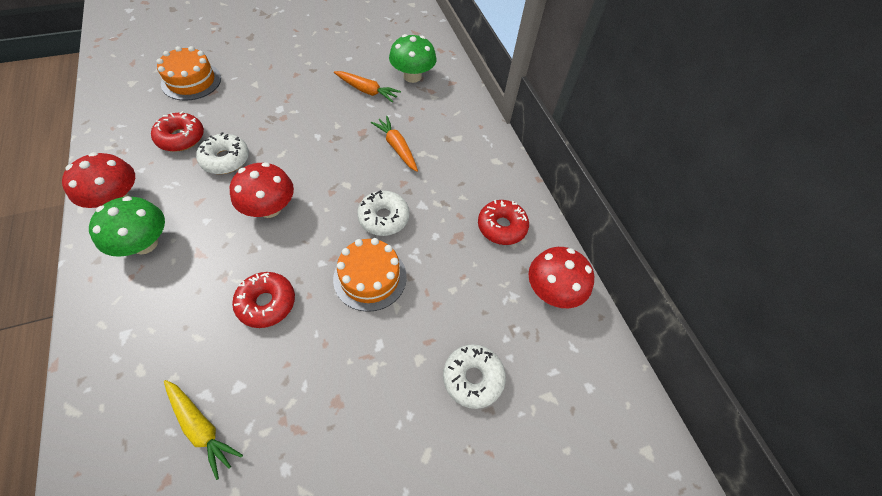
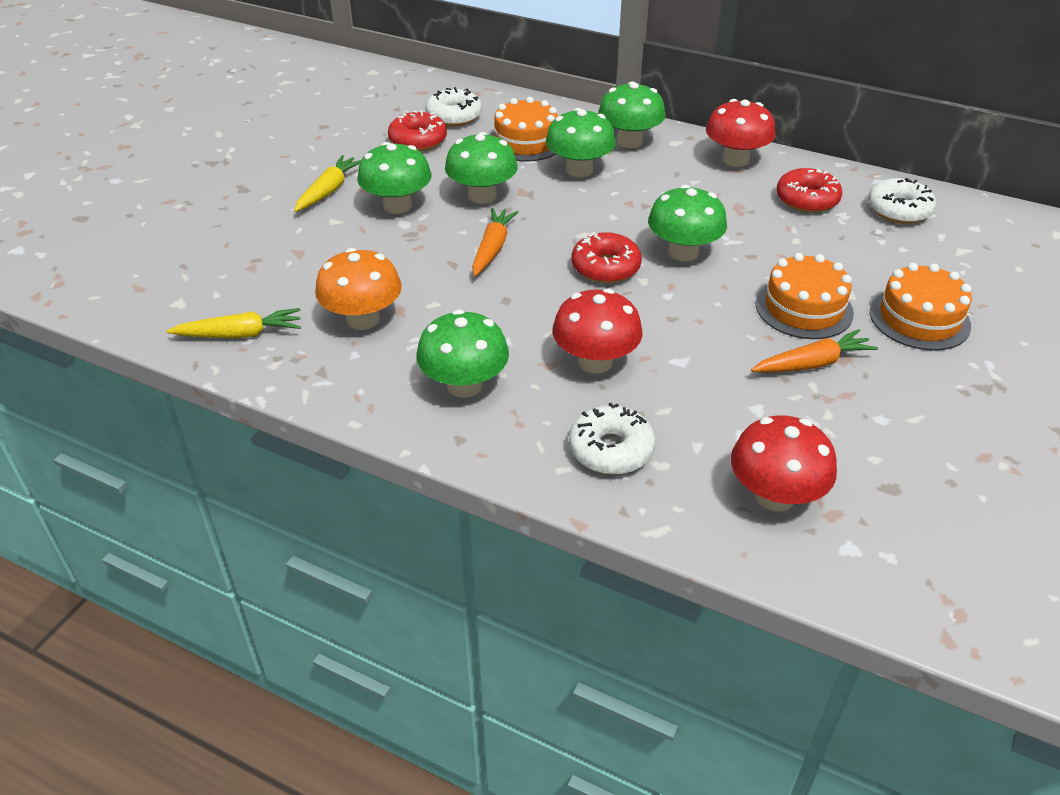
green mushroom: [89,196,165,257] [389,34,436,83] = 2 -> [357,142,431,214] [417,310,509,398] [445,132,518,204] [546,108,616,177] [598,81,666,148] [648,185,727,261] = 6
orange cake: [157,46,221,101] [333,238,407,312] = 2 -> [490,97,558,162] [756,253,854,339] [870,263,972,351] = 3
orange mushroom: none = 0 -> [315,248,402,330] = 1
yellow carrot: [164,380,243,480] = 1 -> [167,308,301,339] [294,155,361,212] = 2

